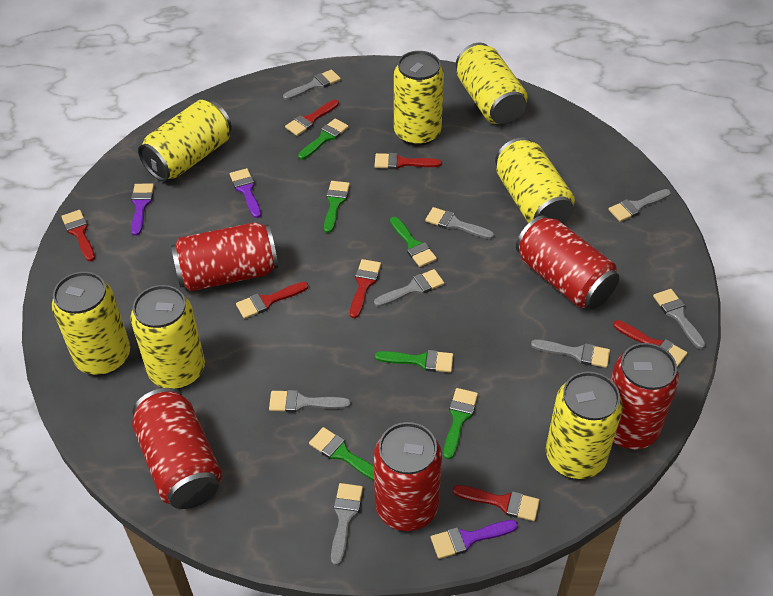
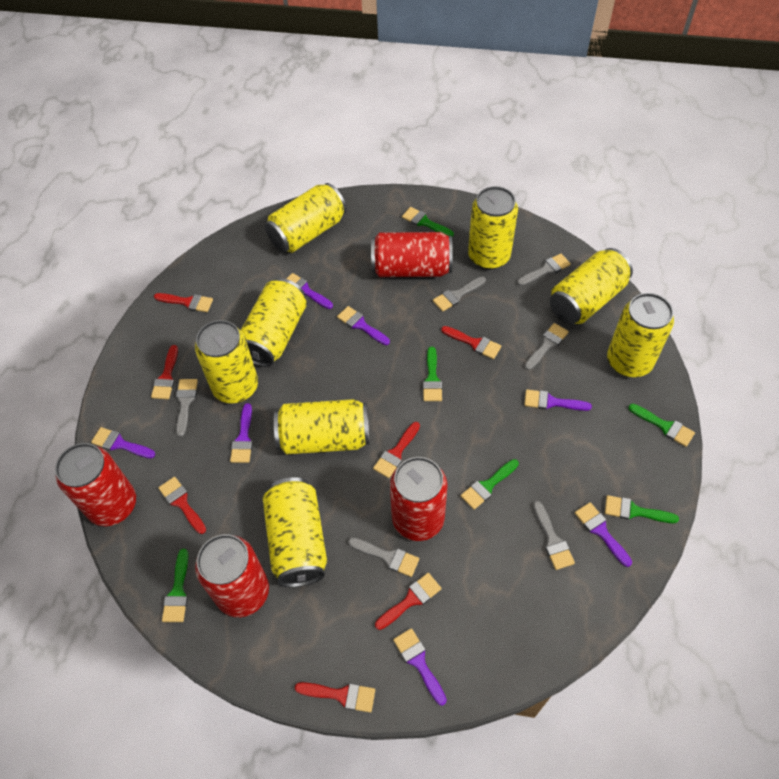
grey brush: [269,390,351,412] [283,69,341,100] [331,483,363,565] [374,269,444,307] [425,207,494,239] [531,340,610,368] [608,189,671,222] [653,289,706,349] = 8 -> [176,379,198,437] [348,537,419,577] [433,277,486,312] [517,253,571,286] [525,323,569,370] [533,501,575,570] = 6
purple brush: [131,183,154,236] [230,168,261,218] [431,520,518,559] = 3 -> [91,427,155,458] [230,403,253,463] [286,273,333,309] [337,306,390,345] [393,628,447,706] [524,389,592,411] [575,502,632,567] = 7
red can: [132,388,222,509] [171,222,278,291] [373,422,442,531] [516,215,619,309] [611,343,679,449] = 5 -> [55,443,136,526] [195,534,269,617] [371,232,453,277] [390,457,447,541] = 4
yellow can: [52,272,130,375] [130,285,205,389] [138,100,232,181] [394,51,444,146] [456,43,527,125] [495,137,575,224] [546,372,623,479] = 7 -> [195,320,258,403] [241,278,307,367] [263,477,327,587] [265,183,347,253] [274,399,369,454] [468,186,518,270] [550,248,633,324] [607,293,674,377] = 8

